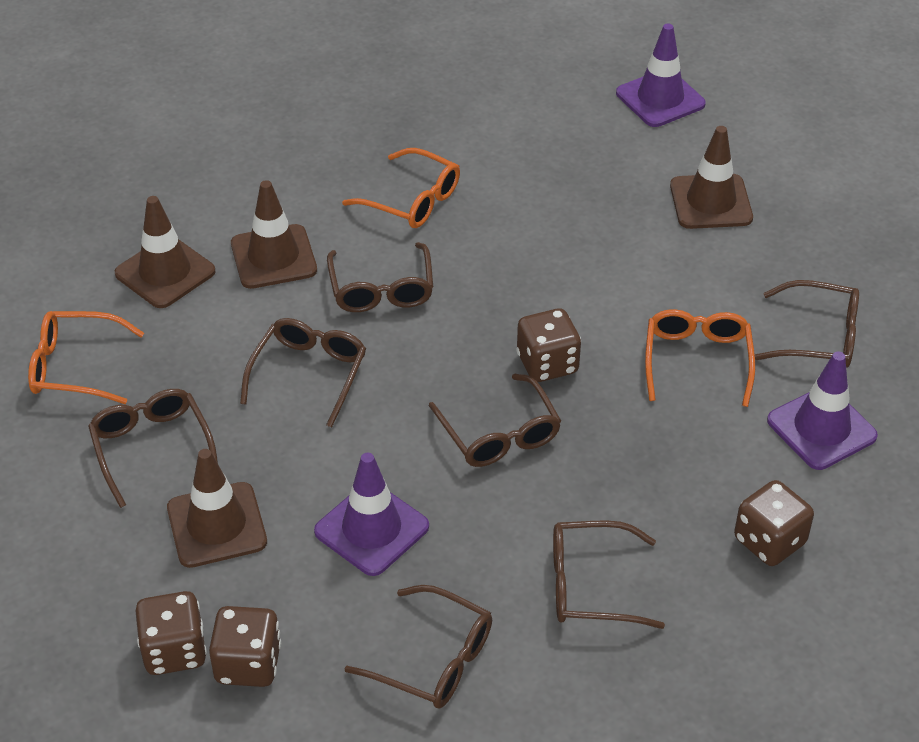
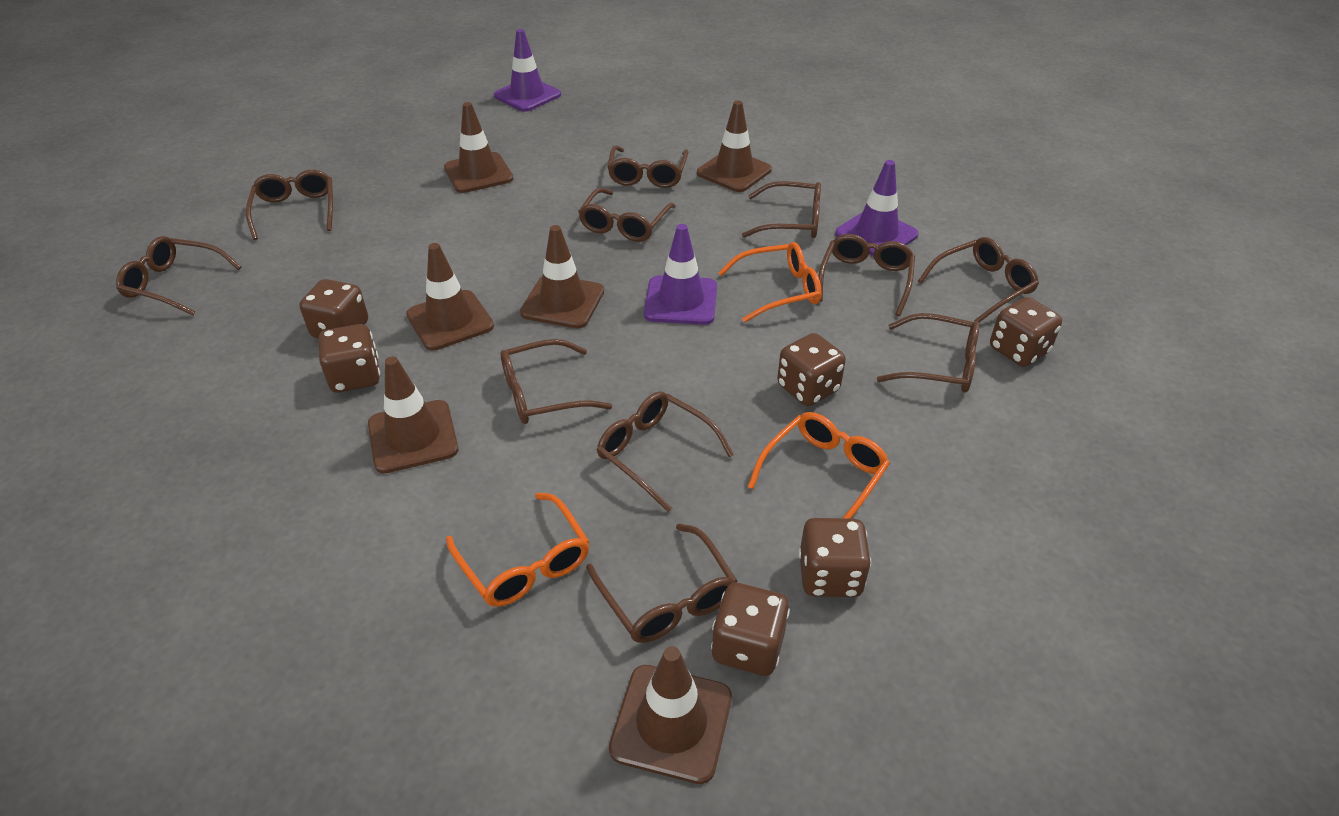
brown dice: [135,591,207,675] [209,606,281,687] [516,308,581,382] [734,480,814,566] = 4 -> [300,279,368,339] [319,324,380,393] [711,583,790,676] [777,333,846,406] [799,518,871,597] [990,297,1062,367] = 6
brown glasses: [88,389,218,508] [240,318,366,428] [327,242,433,312] [344,585,492,709] [429,374,561,467] [553,520,665,629] [755,280,859,368] = 7 -> [116,236,241,316] [246,170,333,240] [500,339,612,424] [578,188,676,242] [586,523,737,643] [597,391,734,512] [607,145,688,188] [742,181,821,238] [818,234,915,316] [877,313,979,393] [918,237,1039,322] = 11
brown traffic cone: [115,196,216,308] [167,449,267,568] [231,180,317,289] [670,126,753,229] = 4 -> [368,356,459,474] [406,243,494,351] [444,102,513,193] [520,225,604,328] [609,646,732,784] [697,101,772,192] = 6

